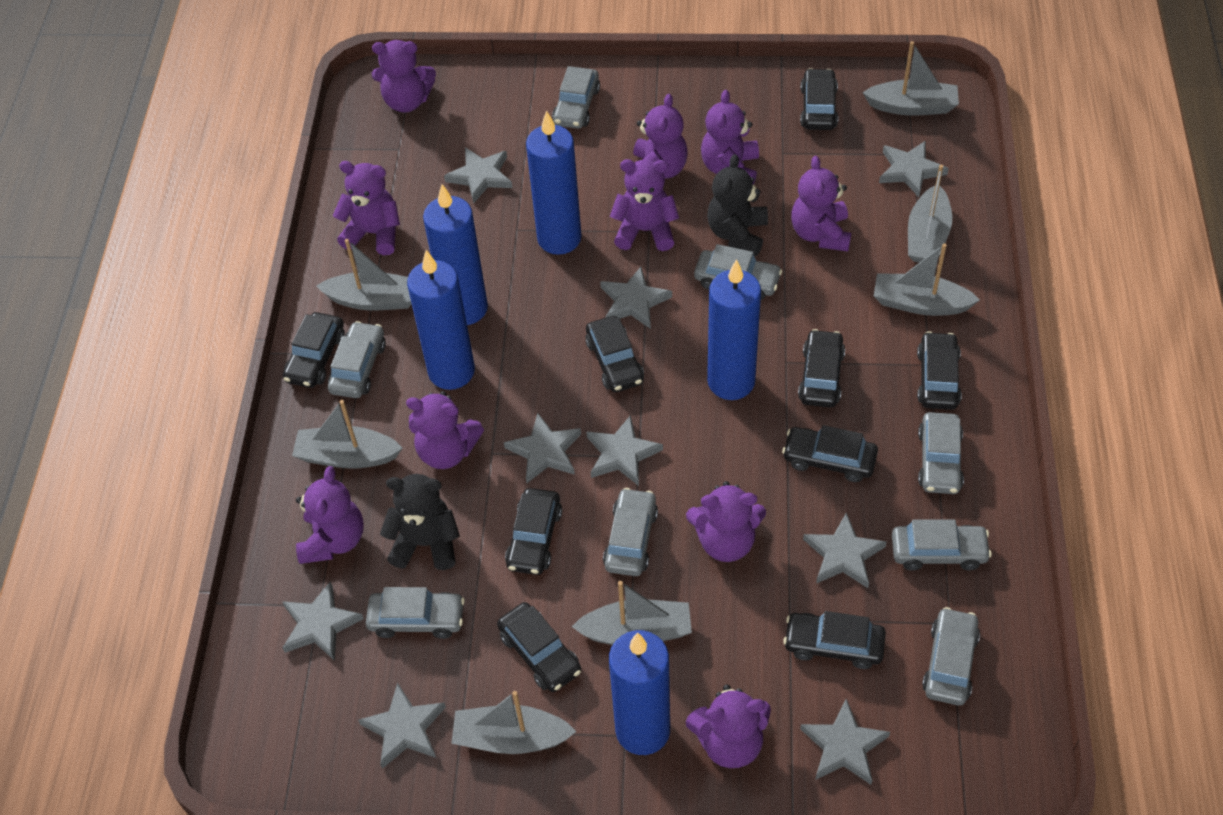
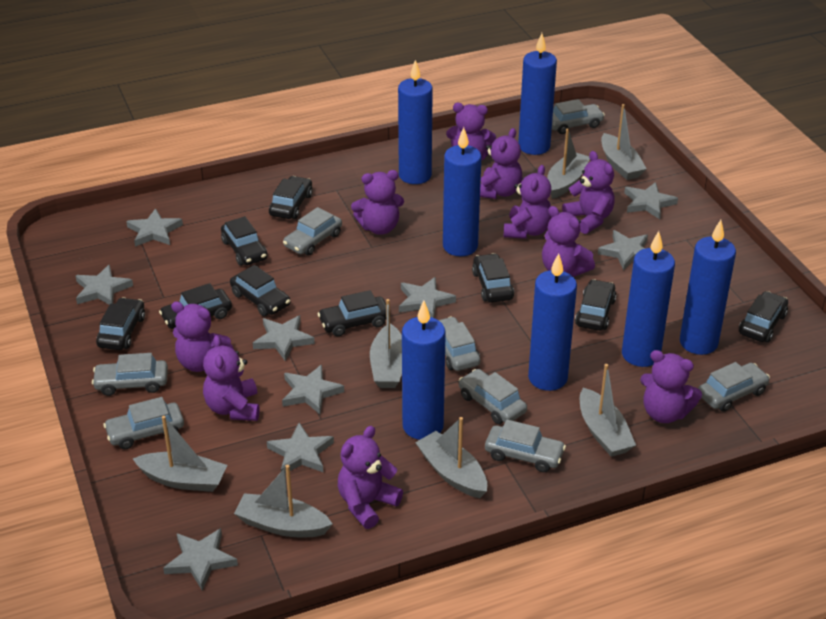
black teddy bear: [380,474,460,570] [707,154,768,256] = 2 -> none = 0
blue candle: [407,250,475,390] [423,184,488,325] [526,110,582,255] [609,630,670,755] [707,259,761,400] = 5 -> [398,60,433,184] [402,301,446,440] [443,127,481,256] [518,33,557,155] [528,253,577,391] [622,231,675,367] [680,220,736,355] = 7

